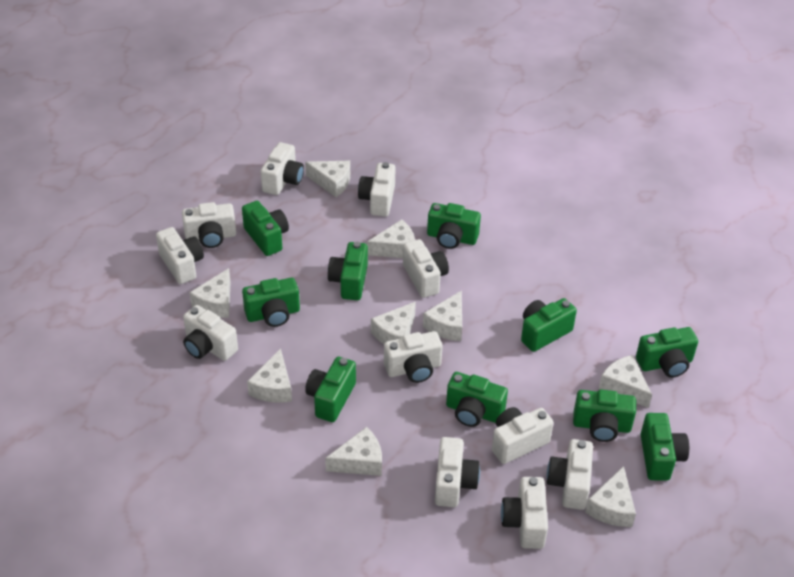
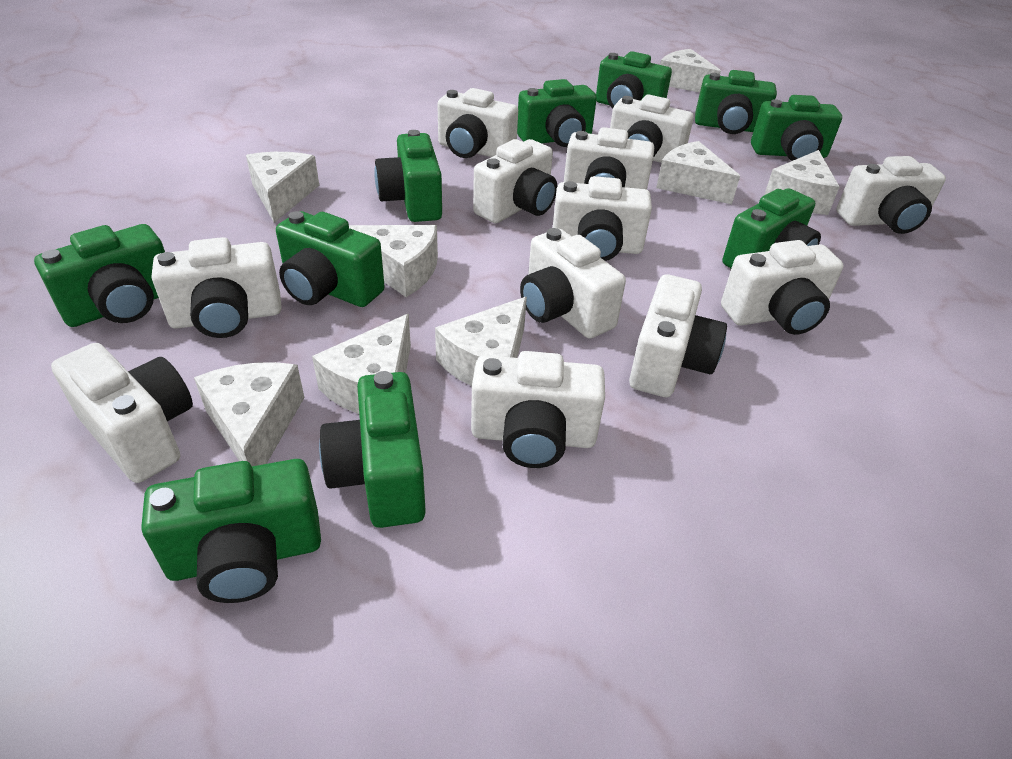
white camera: [156,227,204,284] [182,202,236,248] [183,305,238,361] [261,142,304,195] [358,162,395,217] [384,331,443,383] [403,239,449,298] [435,437,480,507] [492,407,554,464] [501,477,548,549] [547,439,593,510] = 11 -> [51,343,193,483] [152,237,282,338] [437,88,518,158] [471,351,605,468] [473,139,557,223] [520,228,626,339] [553,176,652,261] [564,127,654,190] [610,95,694,163] [629,274,727,397] [721,240,843,335] [837,156,946,234] = 12
white cheese: [189,268,231,318] [247,348,292,403] [305,161,350,197] [325,427,382,476] [367,219,415,258] [371,302,416,344] [423,290,462,341] [585,466,636,527] [599,355,652,408] = 9 -> [194,362,305,466] [246,152,319,223] [312,314,411,414] [349,225,438,297] [435,297,527,386] [656,141,740,204] [660,49,721,92] [764,150,840,215] = 8

